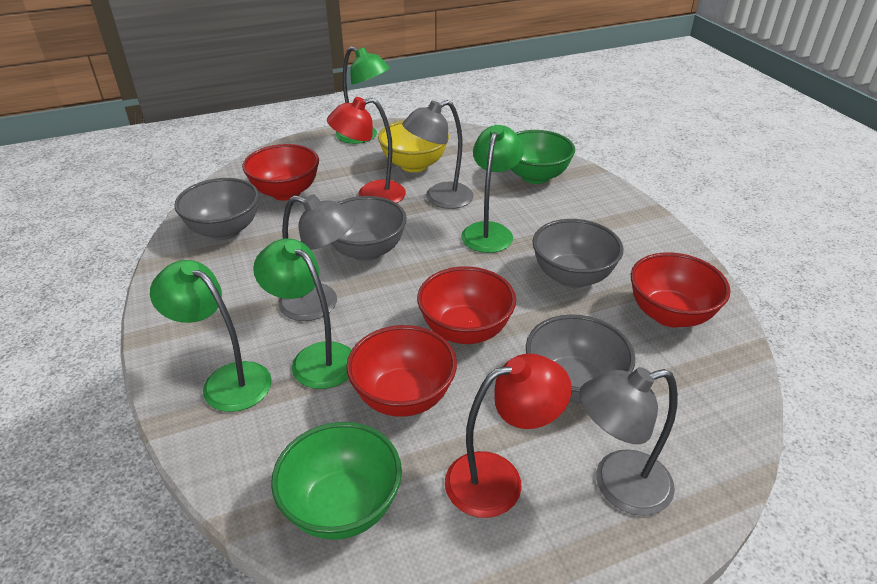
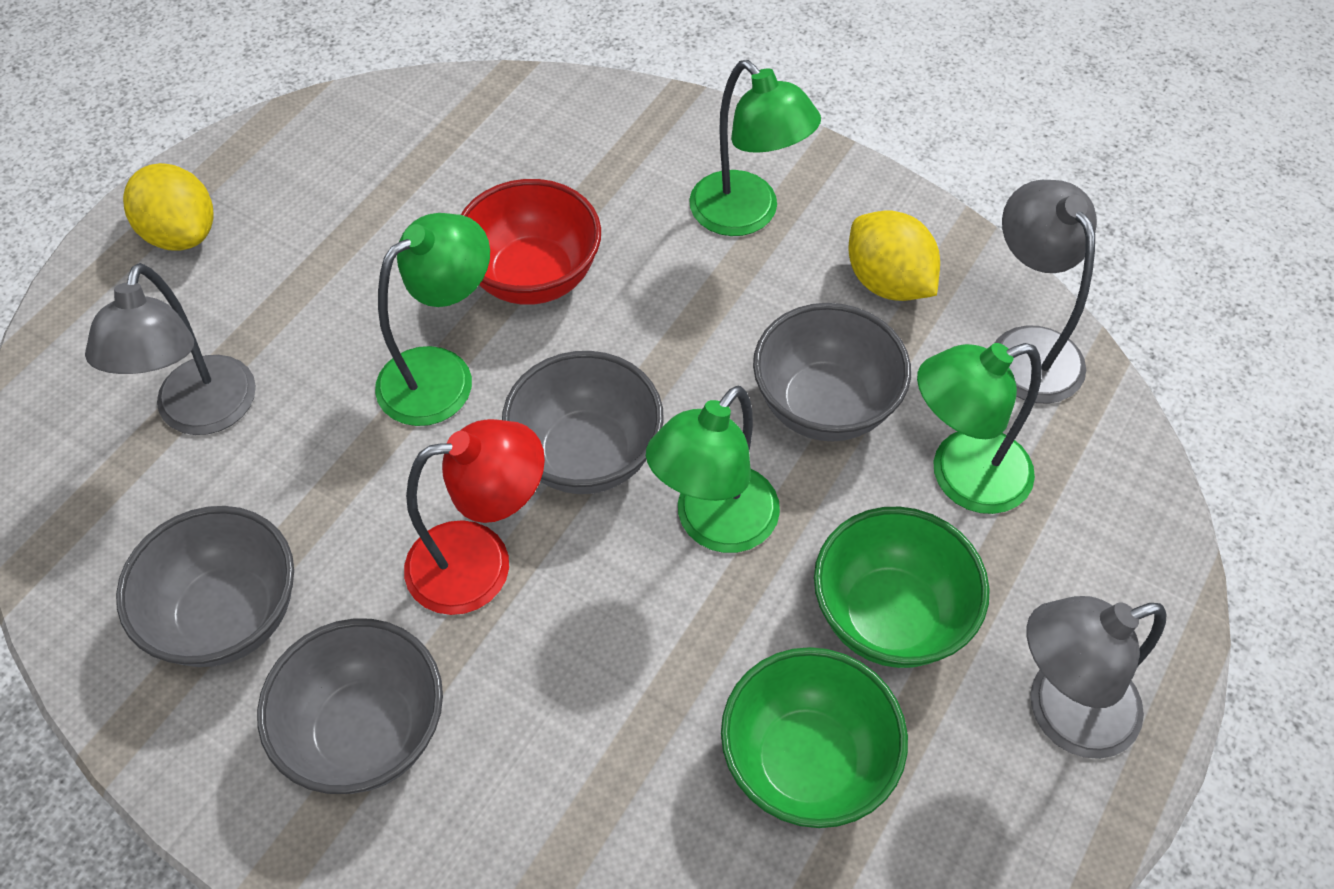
red bowl: [242,144,319,201] [346,325,457,417] [417,266,516,344] [631,252,731,327] = 4 -> [461,179,601,305] = 1
red lamp: [327,97,406,203] [445,354,572,518] = 2 -> [404,419,545,615] = 1
yellow bowl: [378,120,449,172] = 1 -> none = 0
yellow lemon: none = 0 -> [123,163,214,251] [848,211,940,301] = 2

